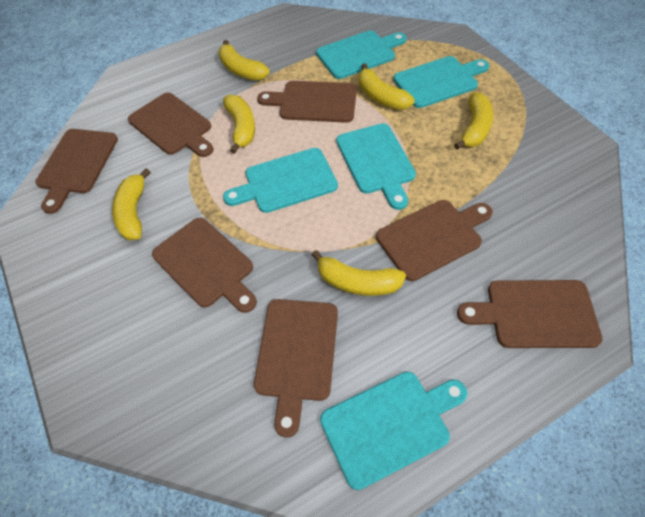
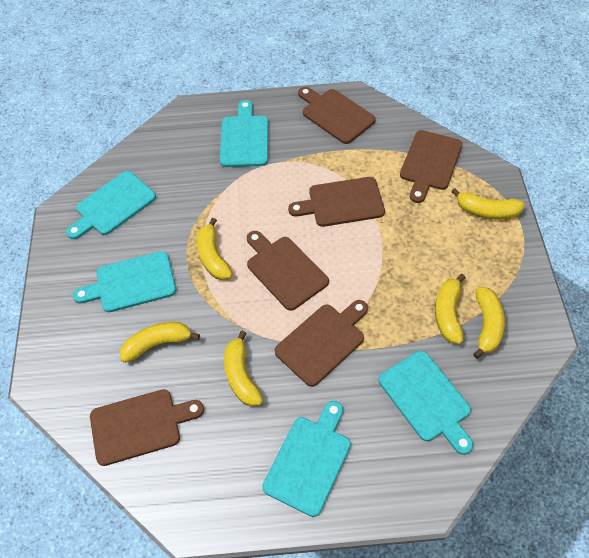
brown cutting board: [35,129,118,214] [128,93,213,157] [152,217,257,313] [254,299,338,437] [257,81,357,123] [376,200,493,281] [457,280,603,348] = 7 -> [90,389,204,466] [247,231,329,311] [275,300,368,387] [288,177,385,227] [298,87,376,144] [400,130,463,203] = 6

